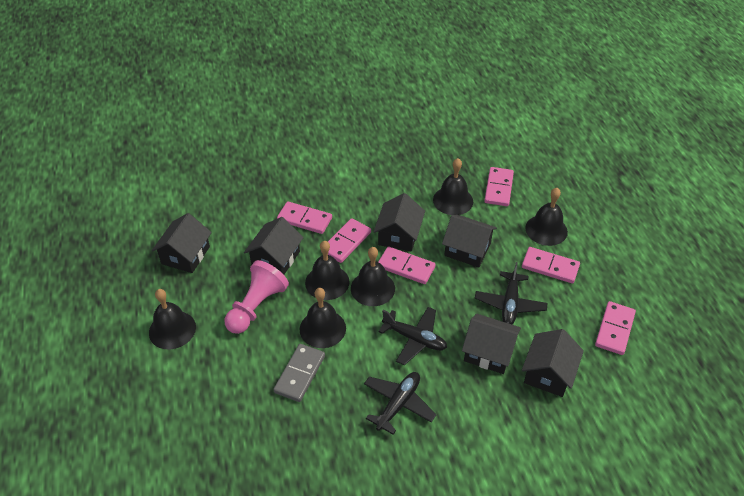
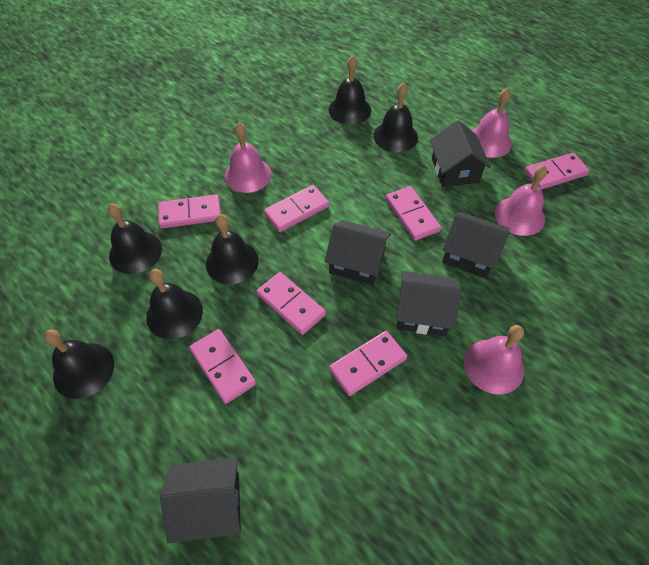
black house: [152,213,212,273] [244,217,304,275] [374,193,425,252] [442,215,497,268] [462,314,521,374] [522,329,584,397] = 6 -> [160,457,241,543] [325,220,391,285] [396,271,462,337] [430,120,491,187] [442,211,509,278] = 5
black plane: [364,372,437,435] [378,307,447,365] [475,262,547,324] = 3 -> none = 0
grey domino: [273,344,325,402] = 1 -> none = 0
pink bell: none = 0 -> [225,123,272,193] [464,325,524,395] [471,88,512,158] [495,165,547,236] = 4
pink domino: [277,201,332,234] [328,218,371,263] [378,247,435,284] [484,167,514,206] [522,247,580,283] [595,301,636,355] = 6 -> [158,194,221,228] [189,329,256,404] [256,272,326,335] [264,185,329,232] [329,331,407,396] [386,186,441,241] [525,153,590,190] = 7
pink pawn: [225,260,289,334] = 1 -> none = 0

